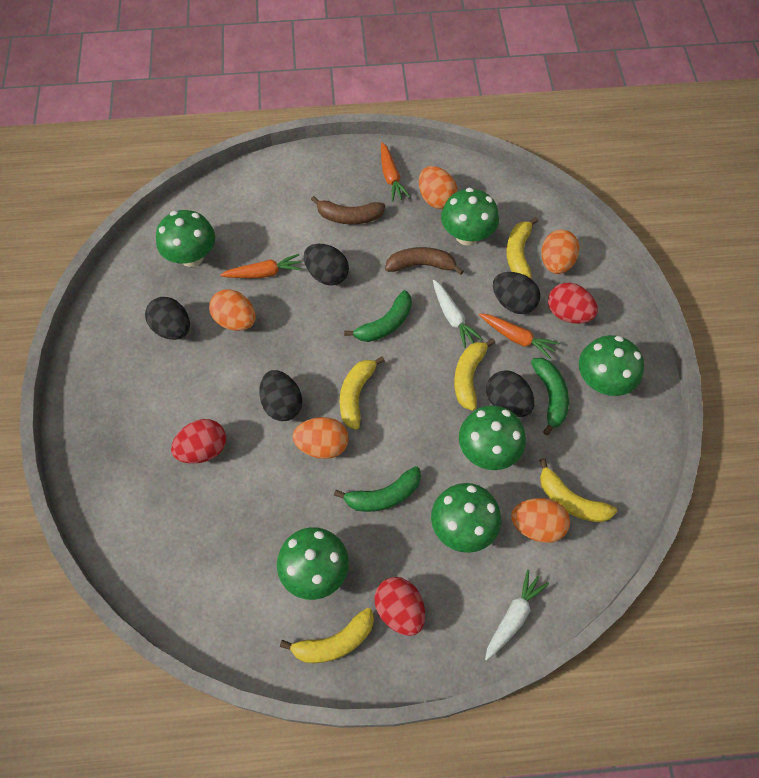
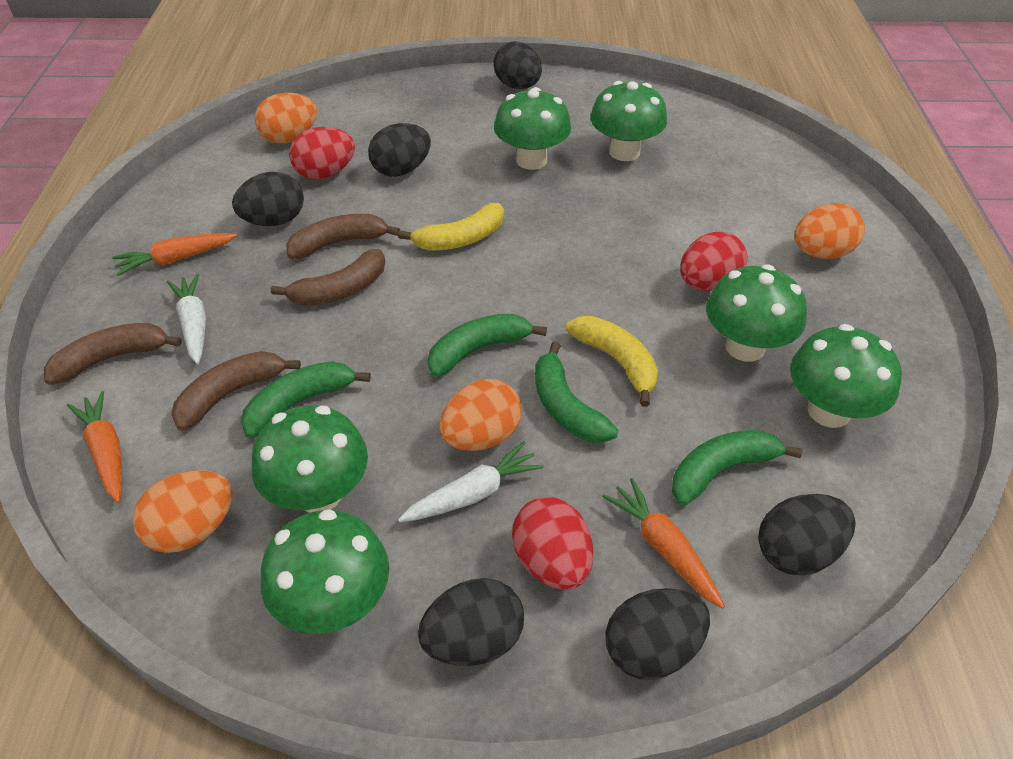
black egg: [145,297,190,340] [259,370,302,421] [304,244,349,286] [486,370,535,417] [493,272,540,314] = 5 -> [232,172,304,226] [368,123,431,177] [418,578,524,666] [494,41,542,89] [606,588,710,680] [758,494,855,575] = 6
brown banana: [311,196,385,224] [385,247,463,275] = 2 -> [44,323,182,385] [172,351,301,431] [271,249,385,306] [286,214,400,259] = 4
green banana: [334,466,421,512] [344,290,412,342] [531,358,569,435] = 3 -> [241,361,371,438] [428,314,547,377] [535,341,618,443] [672,430,802,506] = 4
orange egg: [209,289,256,331] [292,417,349,459] [419,166,458,209] [511,498,570,543] [541,230,579,274] = 5 -> [132,470,233,553] [255,93,317,144] [439,379,522,451] [794,203,865,259] = 4
yellow banana: [280,608,374,663] [340,356,385,430] [454,338,495,411] [506,217,538,279] [539,458,617,522] = 5 -> [398,203,504,251] [566,316,658,407] = 2

